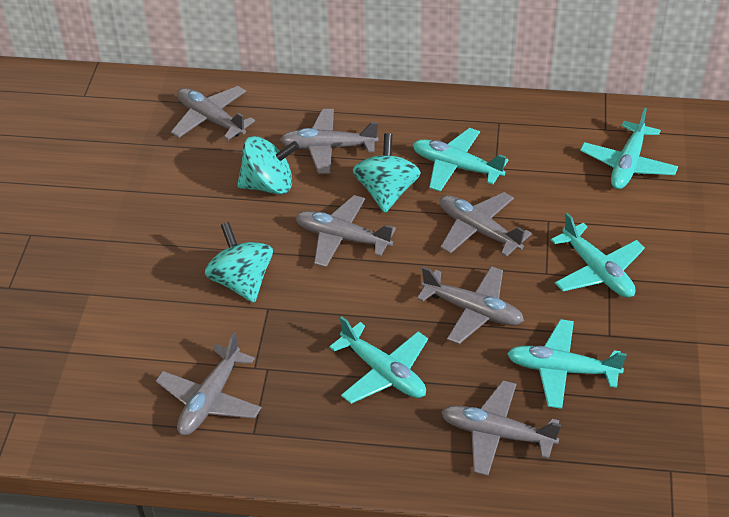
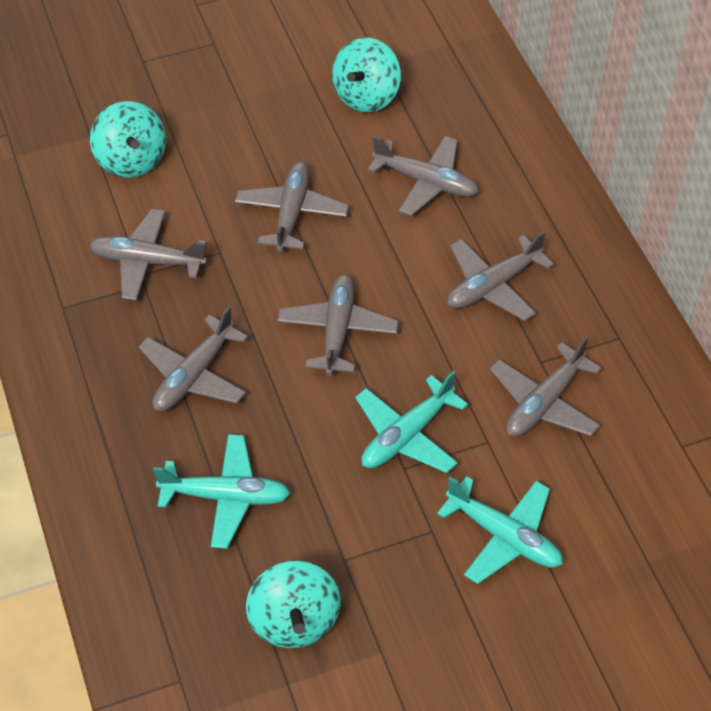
turquoise plane: [329,317,428,404] [413,128,509,192] [507,319,627,409] [551,213,645,298] [580,108,678,189] = 5 -> [153,434,291,549] [355,371,468,473] [437,476,563,584] = 3

